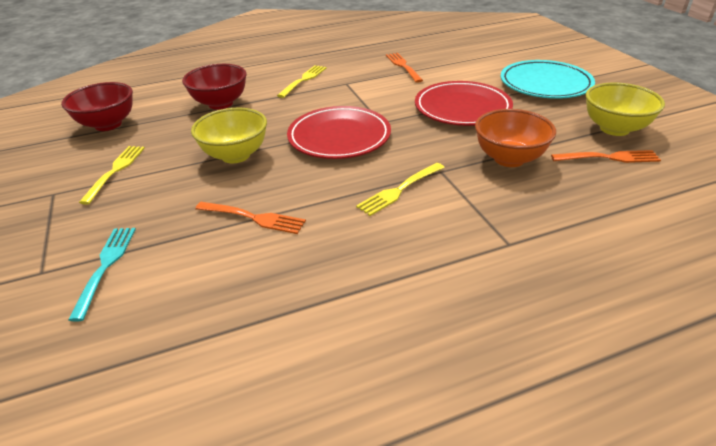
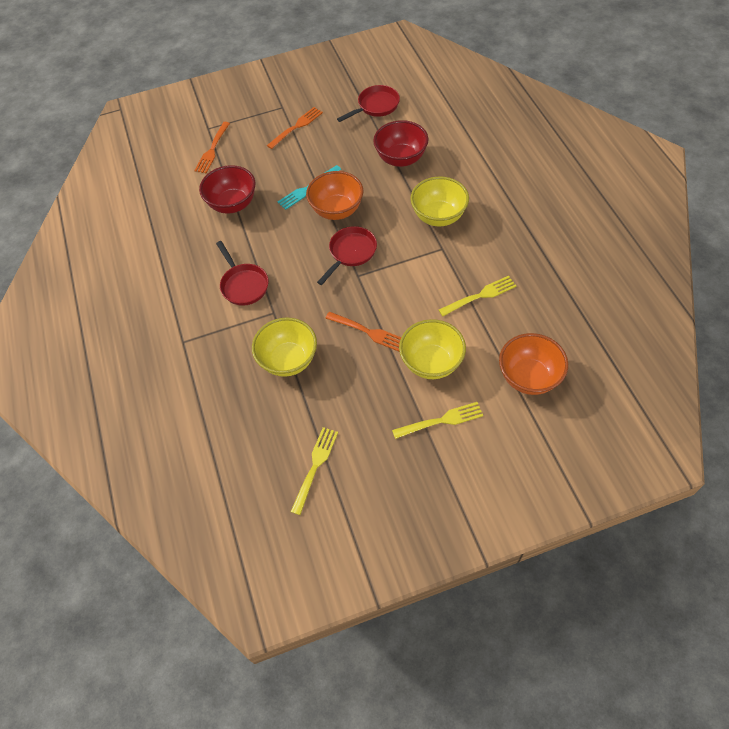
orange bowl: [475,109,556,167] = 1 -> [306,171,363,220] [499,333,568,395] = 2
red pan: none = 0 -> [216,241,268,306] [317,226,377,285] [337,85,400,122] = 3
red plate: [287,106,391,159] [415,81,513,126] = 2 -> none = 0
turquoise plate: [500,60,595,99] = 1 -> none = 0
yellow bowl: [191,108,267,163] [586,83,665,136] = 2 -> [252,318,317,377] [399,319,466,379] [410,176,469,227] = 3

